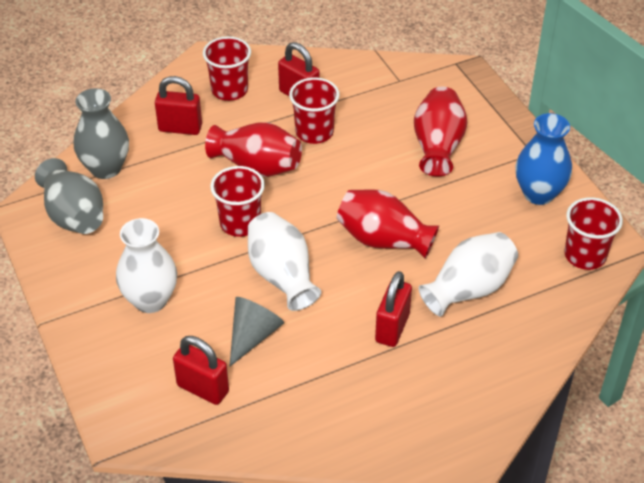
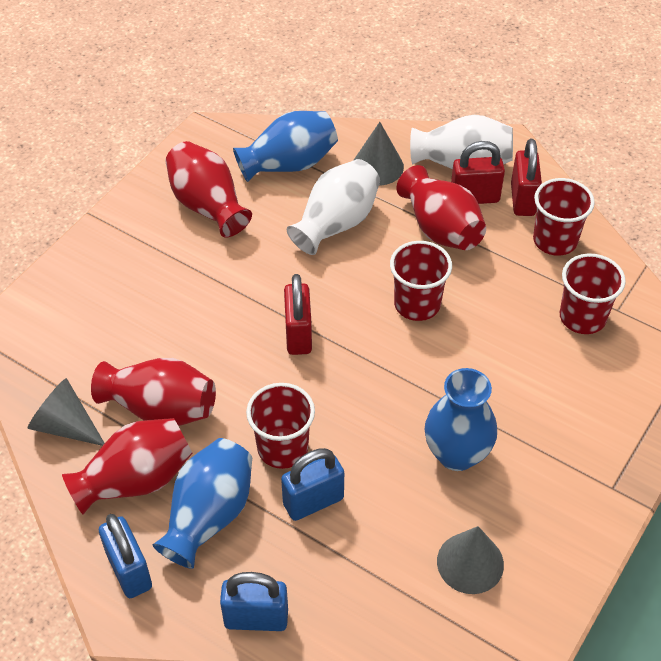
blue padlock: none = 0 -> [99,514,152,598] [220,572,288,631] [281,448,344,521] = 3
blue vase: [515,113,572,205] = 1 -> [153,438,252,569] [233,111,338,182] [424,368,497,471] = 3
grey cone: [229,297,284,367] = 1 -> [27,378,105,446] [354,122,404,185] [437,526,504,594] = 3
grey vase: [35,158,103,234] [74,88,129,179] = 2 -> none = 0
red padlock: [155,76,202,135] [173,336,229,405] [278,42,320,96] [375,271,412,347] = 4 -> [284,274,312,355] [451,141,505,204] [511,139,542,216] = 3
red vase: [205,122,302,177] [336,189,439,258] [414,87,467,177] = 3 -> [62,418,192,515] [91,358,216,426] [166,141,252,237] [396,165,486,250] = 4
white vase: [116,218,177,313] [248,212,321,311] [419,232,518,317] = 3 -> [287,159,380,255] [410,115,513,169] = 2

